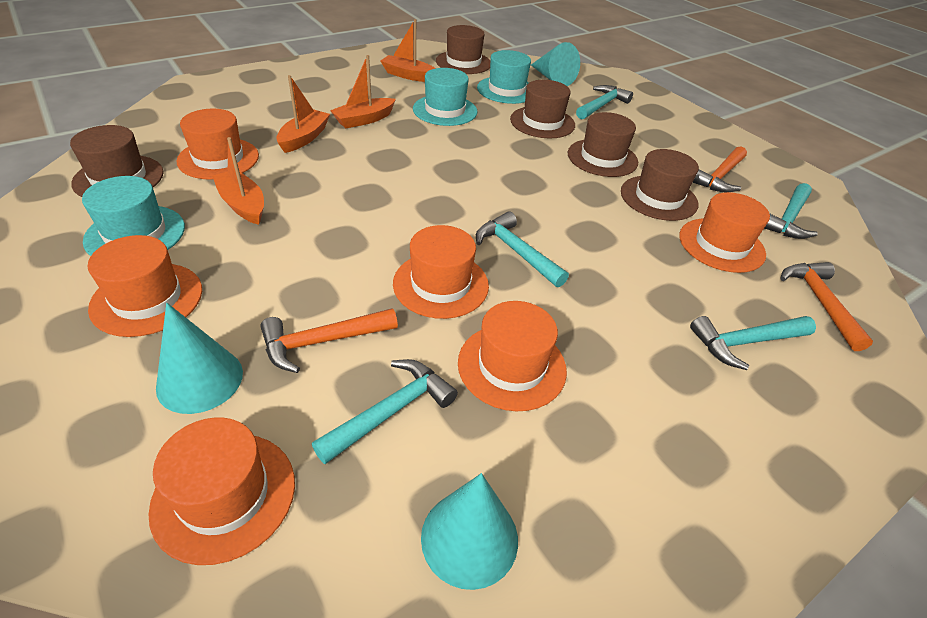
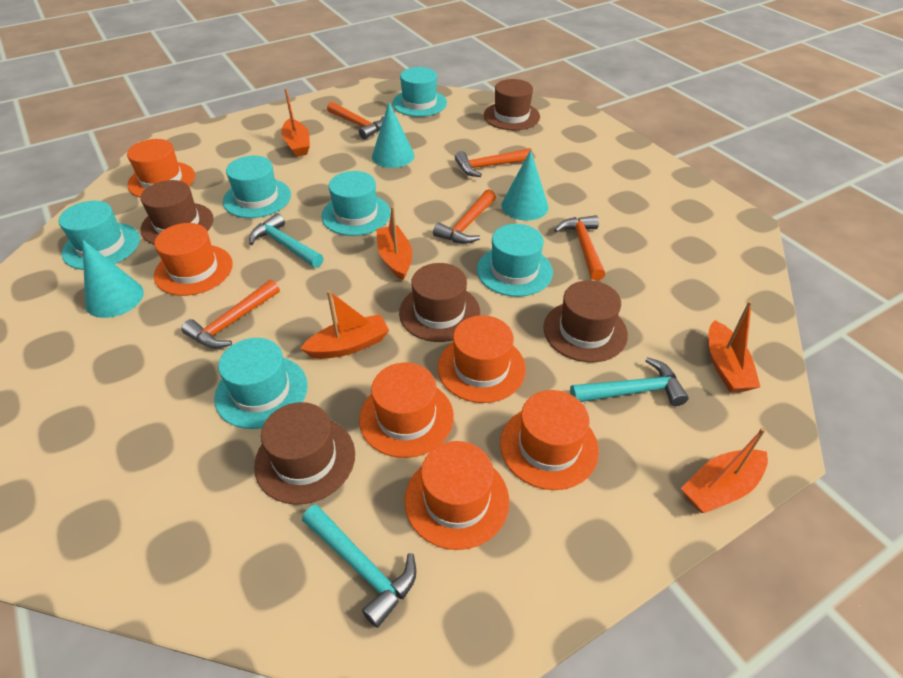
orange boat: [212,137,264,225] [276,75,330,153] [330,55,396,128] [381,19,435,82] = 4 -> [281,88,310,157] [300,290,389,359] [377,206,412,280] [681,428,768,513] [708,301,760,392] = 5
orange hammer: [260,308,398,373] [693,146,747,192] [780,262,873,351] = 3 -> [181,280,280,349] [327,102,384,139] [433,189,496,244] [455,148,533,177] [554,215,605,281] = 5
turquoise hammer: [312,359,458,464] [476,211,569,287] [576,85,633,119] [690,316,816,370] [764,183,818,239] = 5 -> [249,213,324,268] [302,505,416,628] [570,357,689,406] = 3
turquoise hat: [82,176,185,256] [413,68,478,126] [477,50,531,104] = 3 -> [59,201,140,270] [214,338,308,429] [223,156,291,218] [321,171,391,236] [392,67,447,117] [477,224,553,297] = 6

